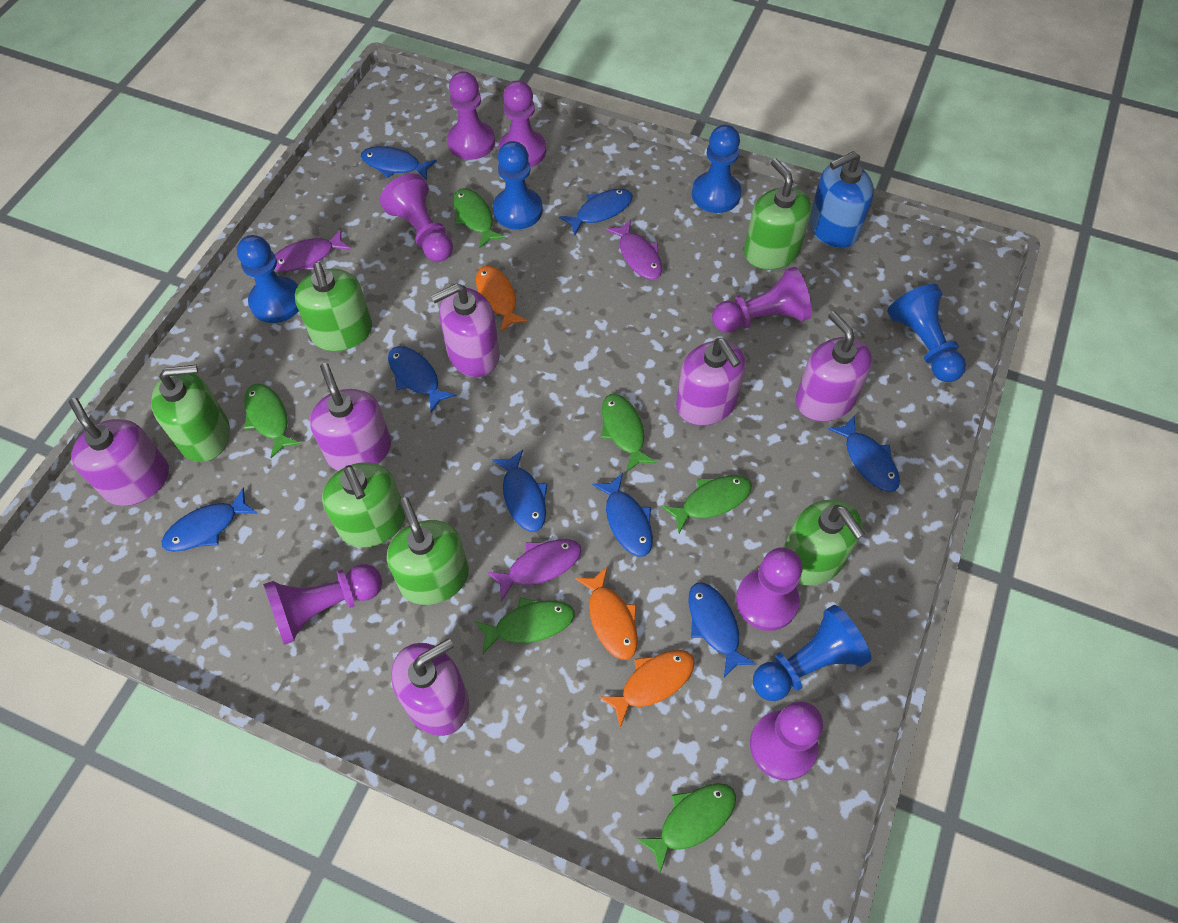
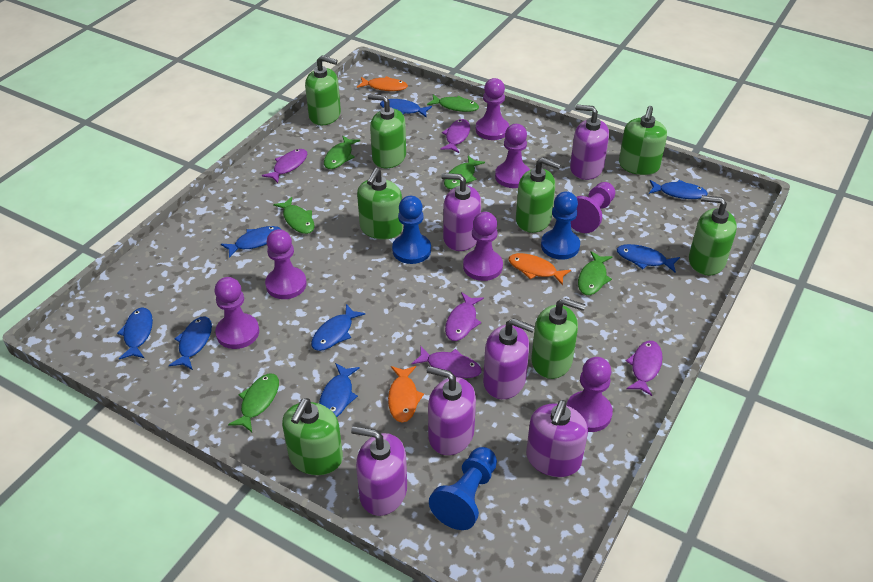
blue pawn: [237,235,299,323] [493,141,543,230] [692,125,741,213] [753,605,871,701] [887,284,966,382] = 5 -> [392,196,431,264] [429,447,497,530] [541,191,580,260] = 3
blue soap dispenser: [809,151,874,248] = 1 -> none = 0
green soap dispenser: [151,365,230,462] [295,263,372,352] [322,463,406,548] [387,497,469,605] [744,158,812,270] [783,499,865,586] = 6 -> [282,398,343,475] [305,55,341,125] [357,168,403,240] [368,94,406,168] [516,158,561,233] [531,298,586,379] [619,106,667,175] [689,195,737,275] = 8
purple fish: [274,229,351,271] [487,539,582,602] [606,219,662,280] = 3 -> [262,149,307,183] [412,346,482,378] [440,119,470,153] [445,292,484,341] [626,341,663,396] = 5

